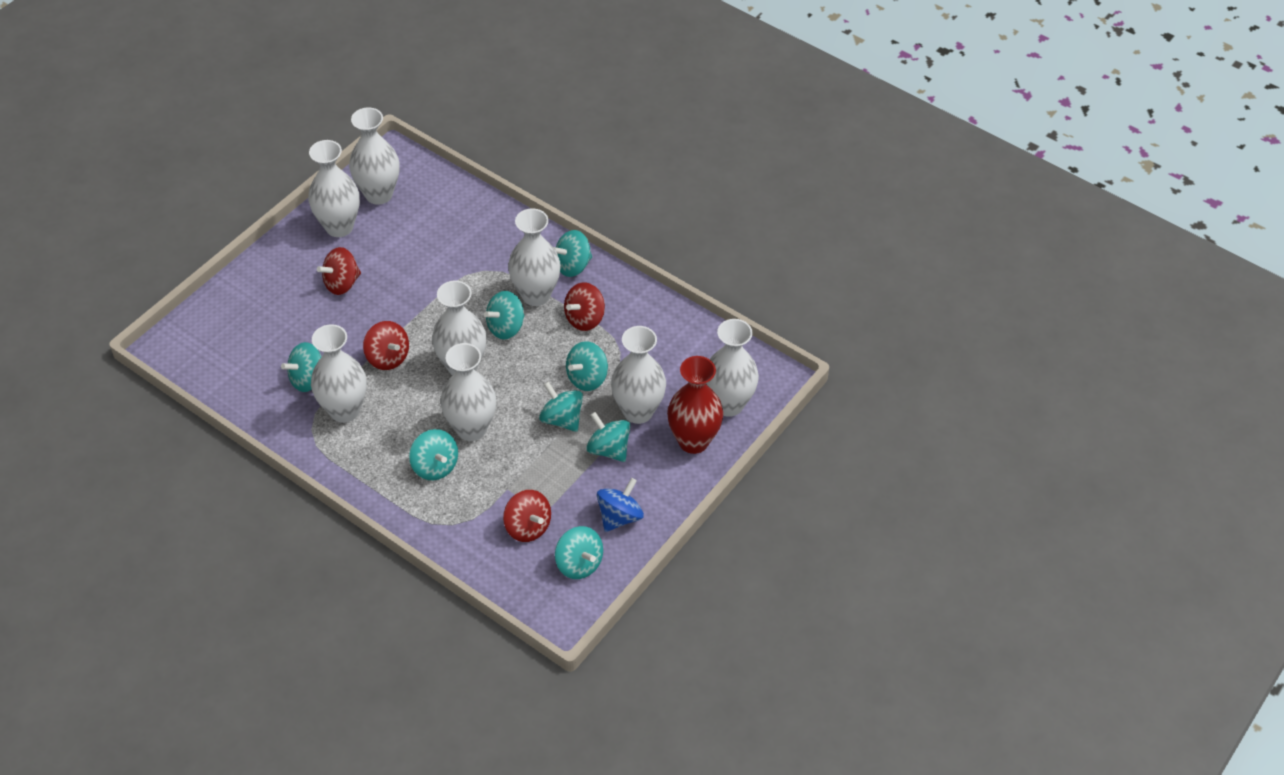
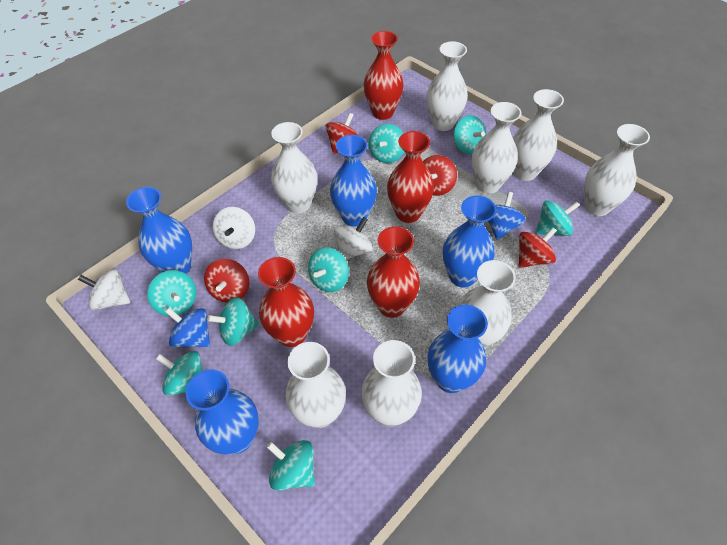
blue spinning top: [596,478,644,532] = 1 -> [165,308,210,347] [488,192,526,240] = 2
blue vase: none = 0 -> [126,187,192,274] [186,370,259,455] [330,135,377,226] [428,305,488,393] [443,196,497,288] = 5
red vase: [667,356,723,454] = 1 -> [258,257,314,347] [364,31,404,120] [367,226,420,318] [387,131,434,223] = 4
white spinning top: none = 0 -> [78,269,131,311] [213,207,255,249] [334,217,373,260] = 3

